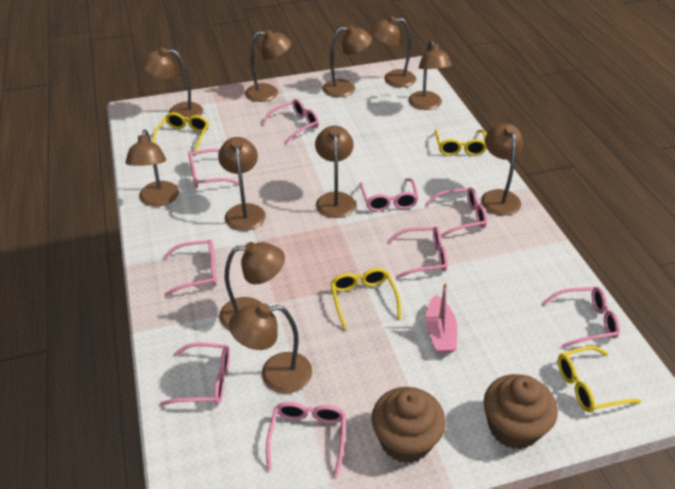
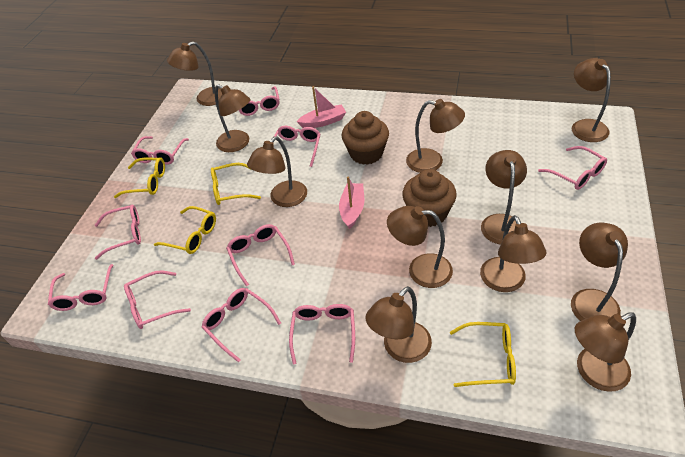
pink boat: [426,283,457,353] = 1 -> [296,86,346,128] [339,176,365,229] = 2
pink glasses: [160,342,230,406] [164,239,217,296] [188,149,239,188] [262,99,319,144] [266,402,346,477] [360,178,419,212] [388,226,448,279] [425,187,487,237] [542,287,620,348] = 9 -> [48,264,113,311] [95,205,141,260] [124,270,191,329] [131,136,189,165] [201,288,281,363] [226,224,295,287] [239,86,280,116] [273,126,321,167] [289,304,355,364] [538,146,607,190] = 10

